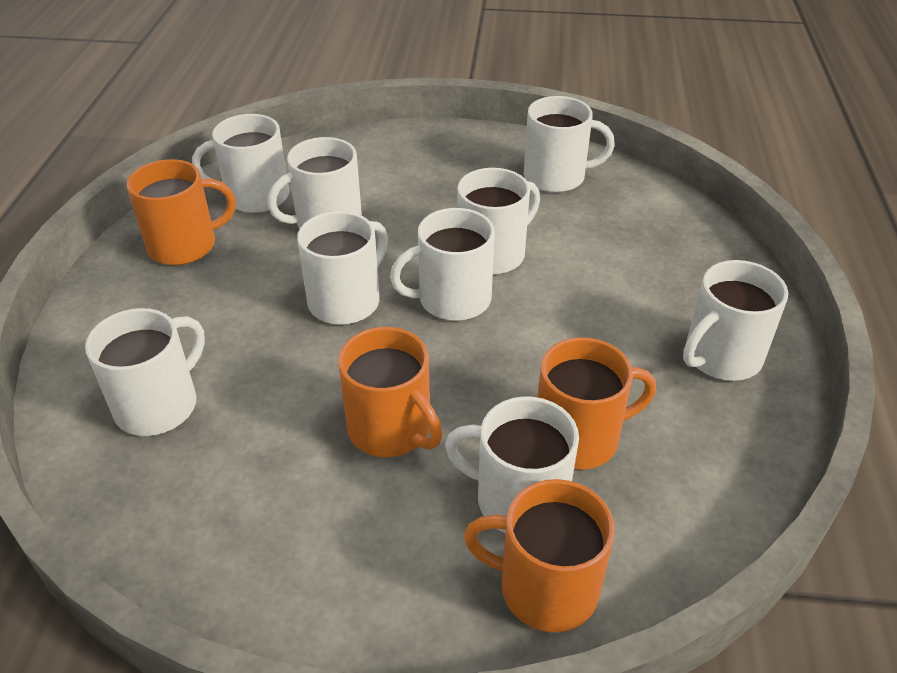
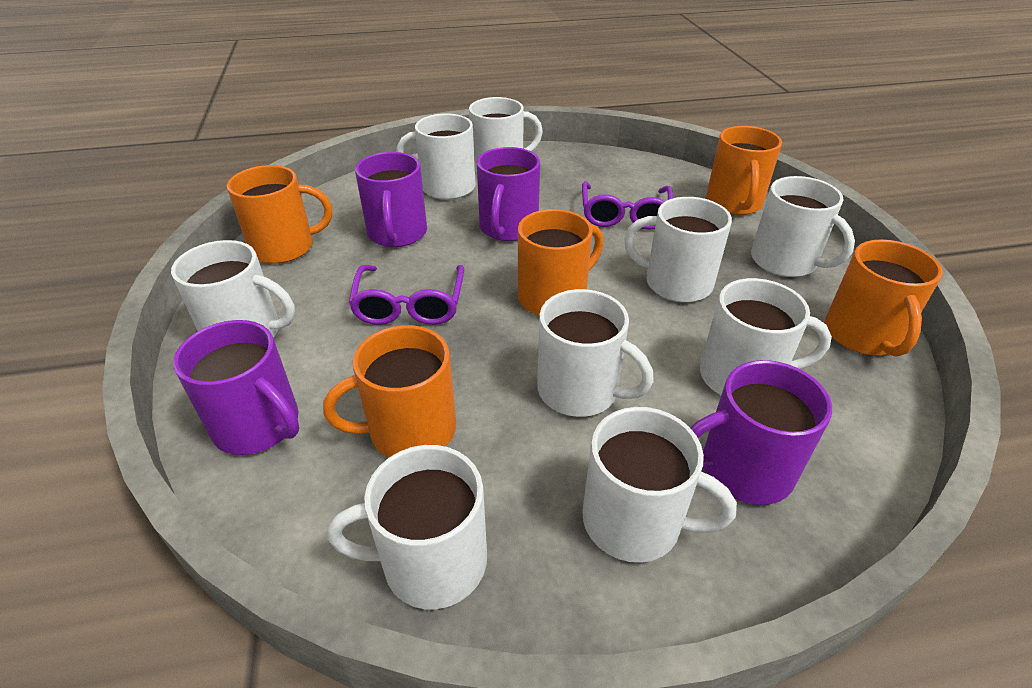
orange mug: [127,159,236,265] [338,327,442,457] [464,479,615,632] [537,337,656,470] = 4 -> [227,165,332,264] [323,325,456,457] [518,209,604,316] [706,126,782,215] [825,239,943,356] = 5
purple glasses: none = 0 -> [348,265,464,325] [582,181,673,230] = 2
purple mug: none = 0 -> [173,320,299,455] [355,152,427,247] [477,147,540,241] [690,360,832,505] = 4

